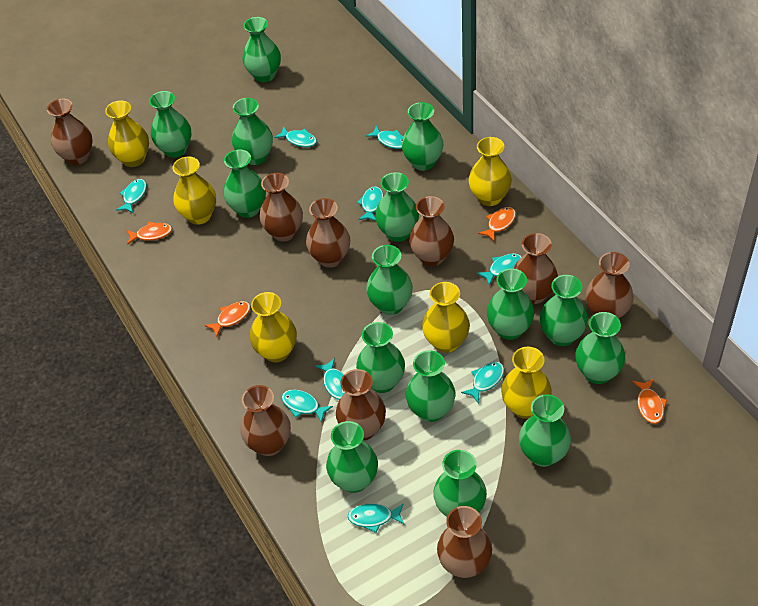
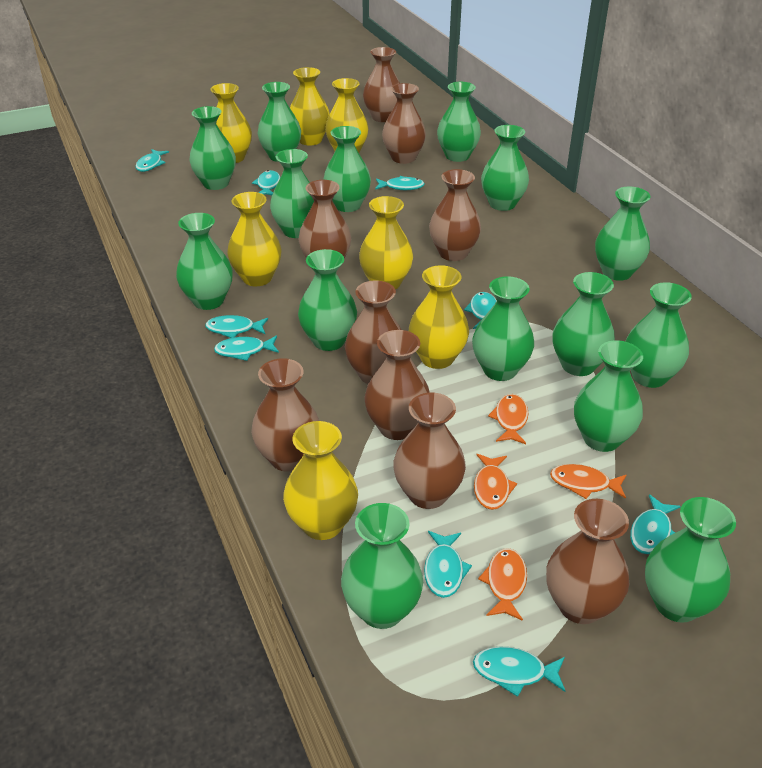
yellow vase: [105,100,149,167] [172,156,216,225] [249,292,297,362] [422,282,470,353] [468,137,512,206] [501,347,552,419] = 6 -> [210,83,252,163] [227,192,282,286] [283,421,358,540] [290,67,330,146] [325,78,369,153] [359,196,413,289] [409,265,469,369] = 7

